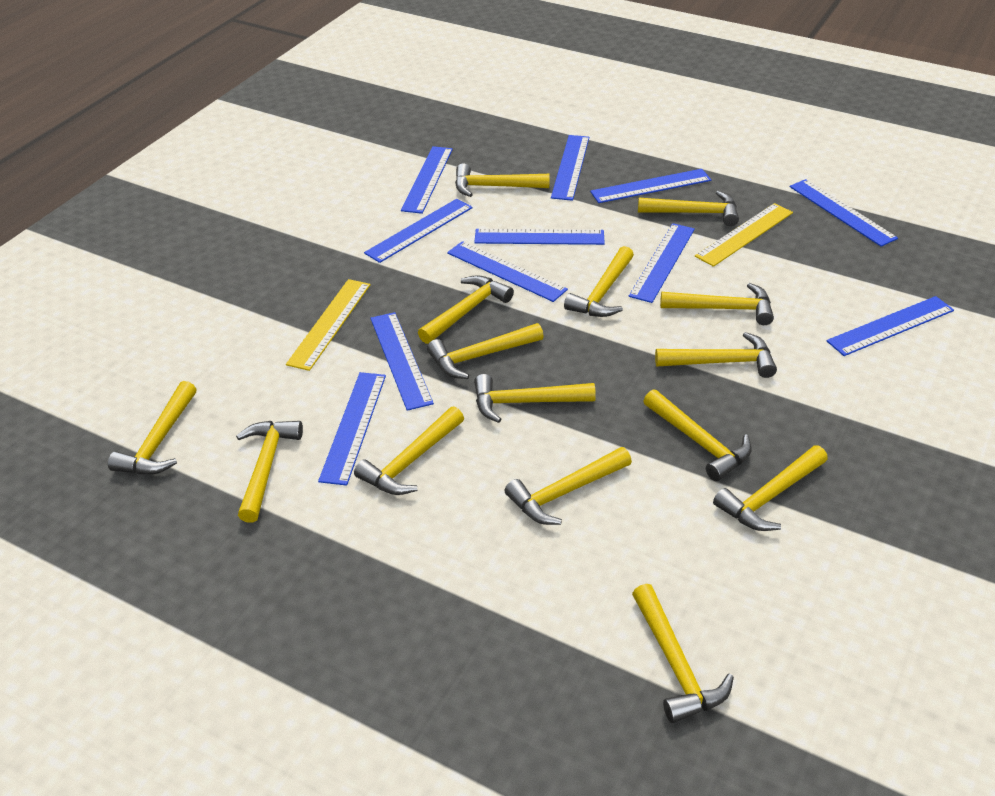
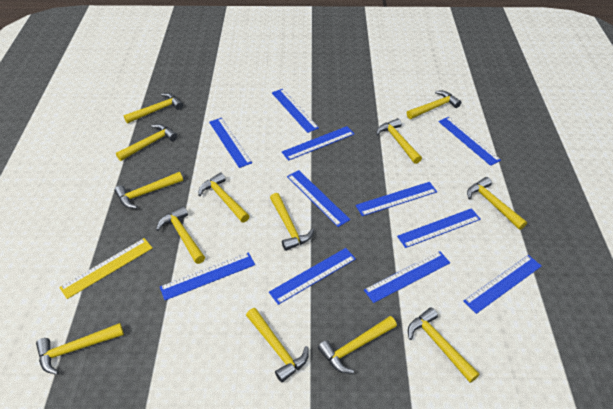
yellow hammer: [108,381,197,475] [236,421,303,523] [354,407,464,495] [418,275,514,344] [427,323,544,379] [455,163,550,197] [474,374,596,423] [505,447,632,525] [564,246,634,317] [632,584,734,723] [638,191,739,226] [643,389,752,481] [655,332,777,378] [660,283,774,325] [713,445,828,531] = 15 -> [36,323,124,375] [115,172,183,209] [116,124,178,161] [124,93,183,123] [156,206,205,264] [198,172,250,223] [246,308,309,382] [270,193,314,251] [318,316,397,374] [376,118,422,164] [407,91,461,119] [408,307,479,383] [467,177,527,230] = 13
yellow ruler: [286,279,370,371] [695,203,793,267] = 2 -> [59,238,153,299] = 1

